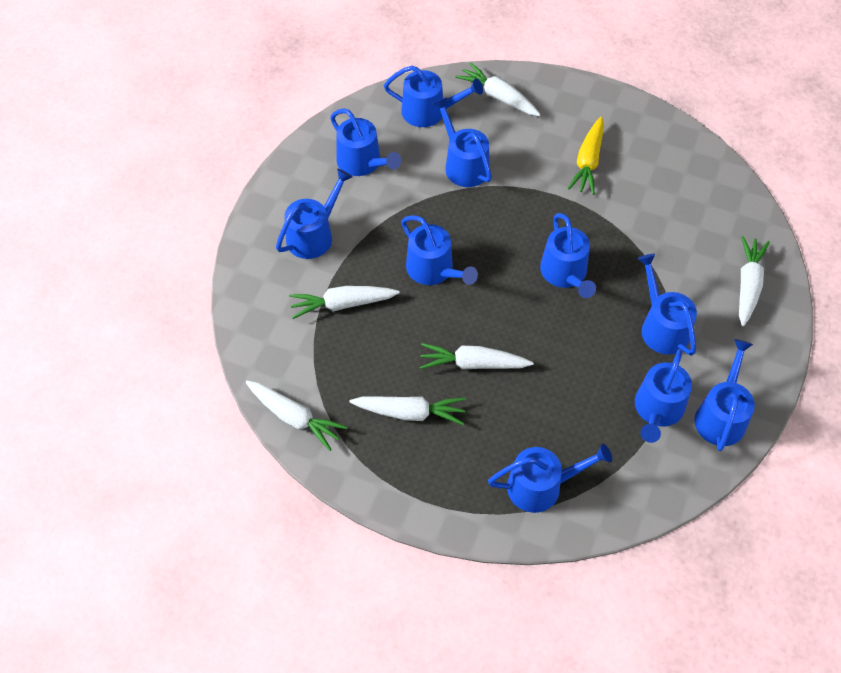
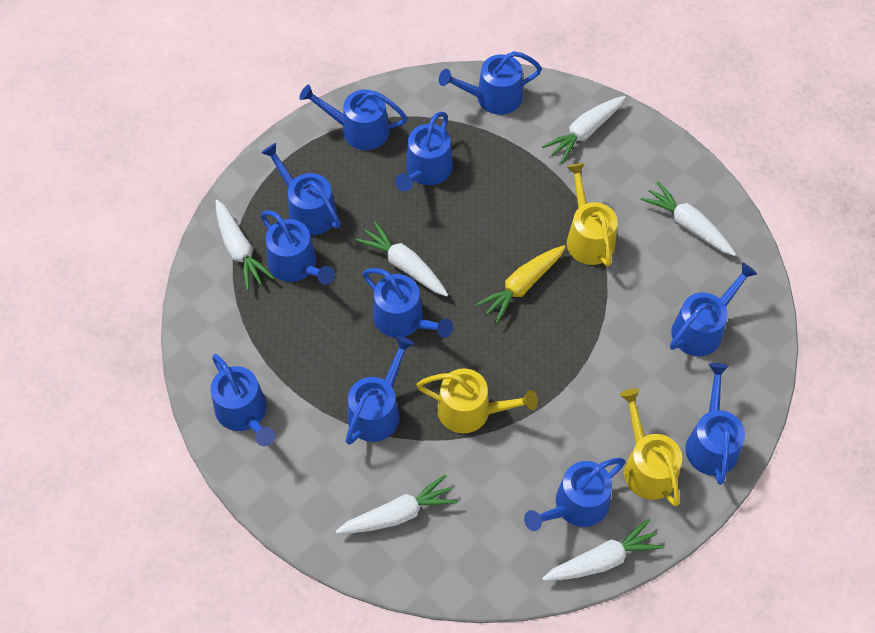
blue watering can: [276,169,352,259] [330,108,401,176] [384,66,483,127] [401,215,478,285] [432,97,492,187] [488,444,612,513] [540,213,596,298] [635,349,692,443] [637,254,697,356] [694,339,755,451] = 10 -> [211,354,275,447] [261,143,341,235] [261,210,335,285] [299,84,407,150] [346,336,414,445] [363,268,453,338] [395,112,453,191] [439,51,542,115] [524,458,625,531] [670,262,757,356] [685,363,745,485] = 11
yellow watering can: none = 0 -> [417,368,538,433] [567,163,618,267] [620,388,682,507] = 3

